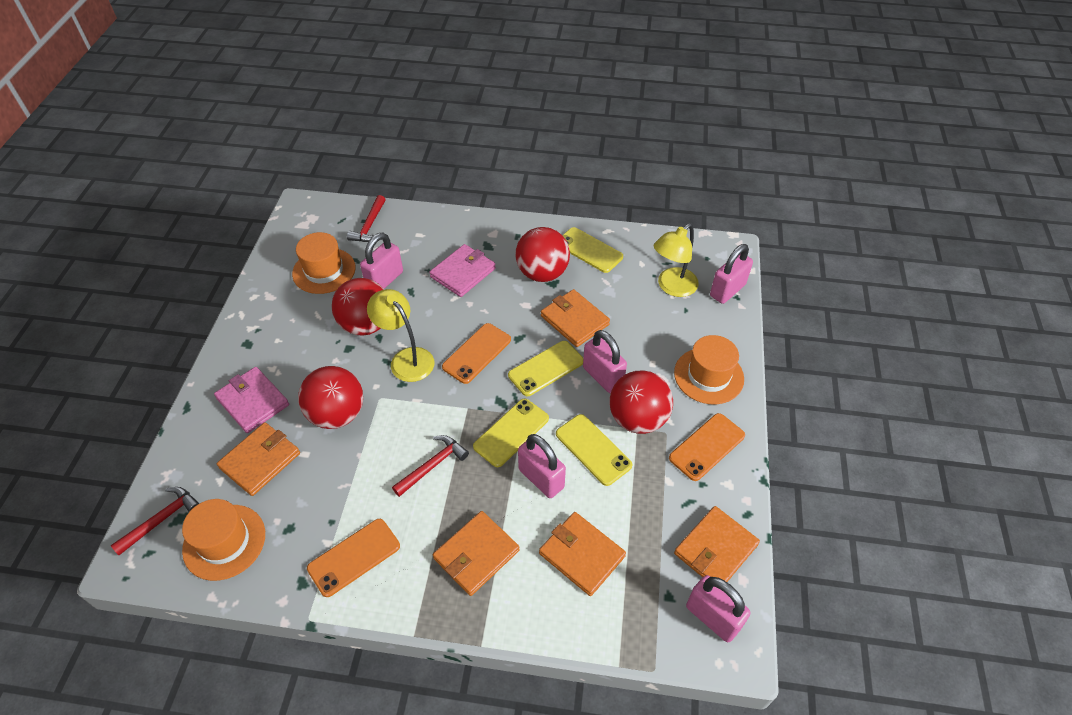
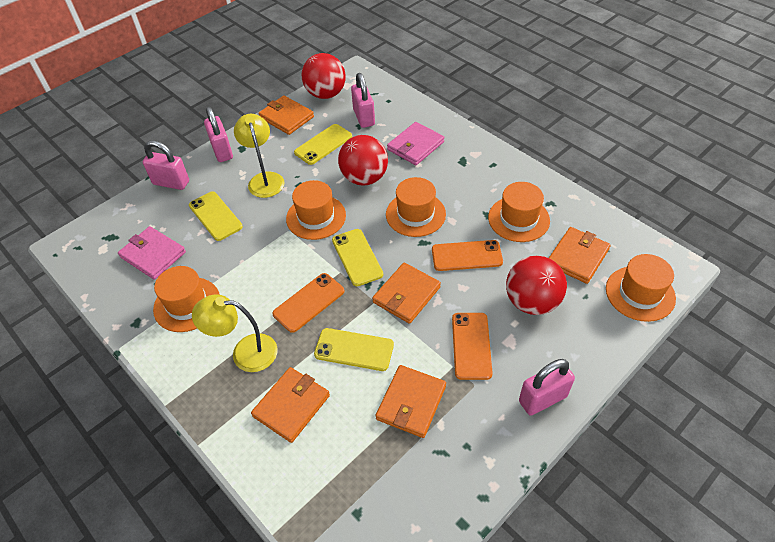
orange hat: [182,499,265,581] [292,232,356,294] [674,335,744,404] = 3 -> [153,266,220,332] [286,180,346,240] [386,177,446,237] [488,182,550,242] [606,254,676,322] = 5
pink padlock: [360,233,403,289] [518,434,566,498] [583,330,627,393] [686,575,751,642] [710,244,753,304] = 5 -> [143,141,189,190] [204,107,233,162] [351,73,375,128] [519,359,575,416] = 4
red ball: [298,366,363,429] [332,278,384,335] [515,227,570,282] [609,371,673,434] = 4 -> [302,53,346,99] [338,135,388,185] [506,256,567,315] = 3
red hammer: [110,487,200,555] [347,195,386,242] [392,435,469,497] = 3 -> none = 0

